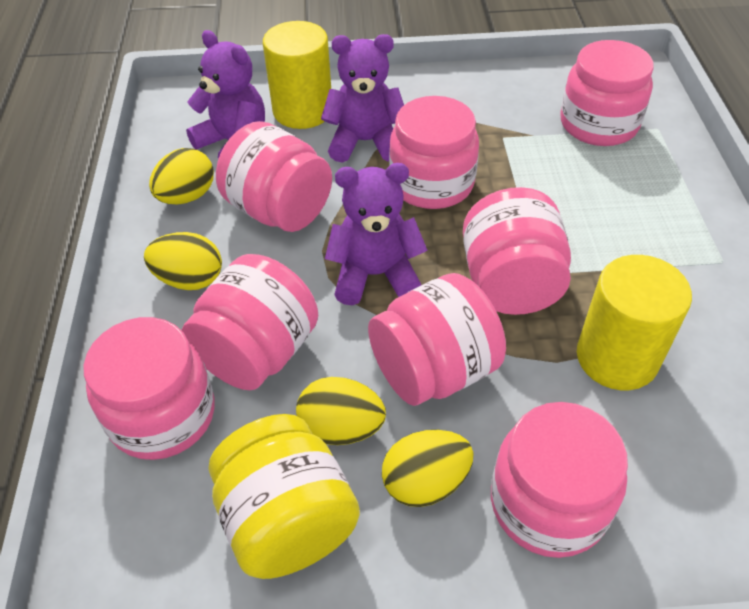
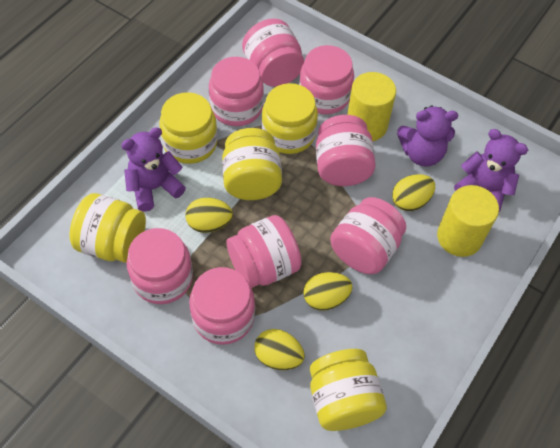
yellow jar: [208,414,360,579] = 1 -> [70,193,146,263] [159,92,218,164] [222,128,282,200] [262,83,318,154] [310,349,387,431] = 5

